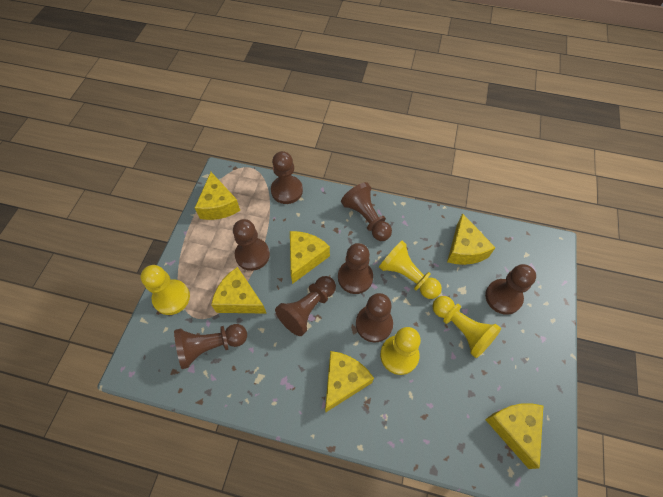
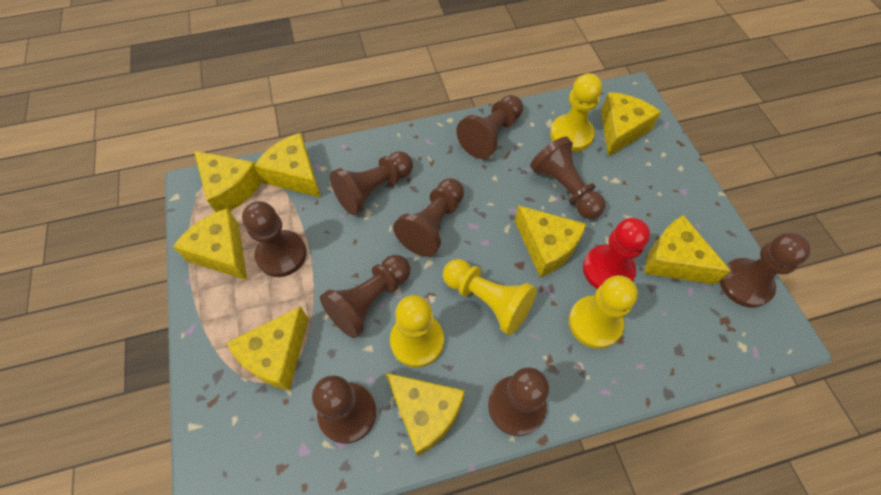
brown pawn: [174,324,247,369] [233,219,270,271] [271,151,303,204] [275,276,336,336] [338,243,373,294] [341,182,392,241] [356,293,393,342] [485,264,536,315] = 8 -> [242,201,307,277] [312,376,376,444] [320,255,411,338] [330,151,413,215] [393,178,464,257] [456,95,523,159] [488,368,549,436] [530,137,605,219] [719,233,811,308] = 9
red pawn: none = 0 -> [583,218,650,289] = 1
yellow cheese: [195,172,240,220] [211,267,267,314] [290,231,330,284] [325,351,374,412] [447,213,496,265] [485,403,543,469] = 6 -> [173,208,247,280] [194,151,262,212] [227,306,308,391] [254,133,321,197] [385,372,465,457] [515,205,586,277] [601,92,661,157] [645,215,731,284] = 8

